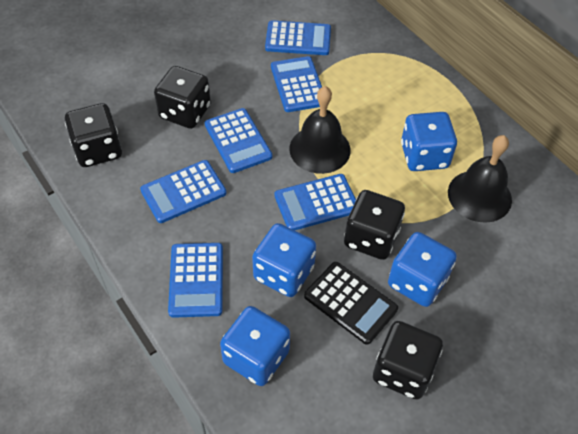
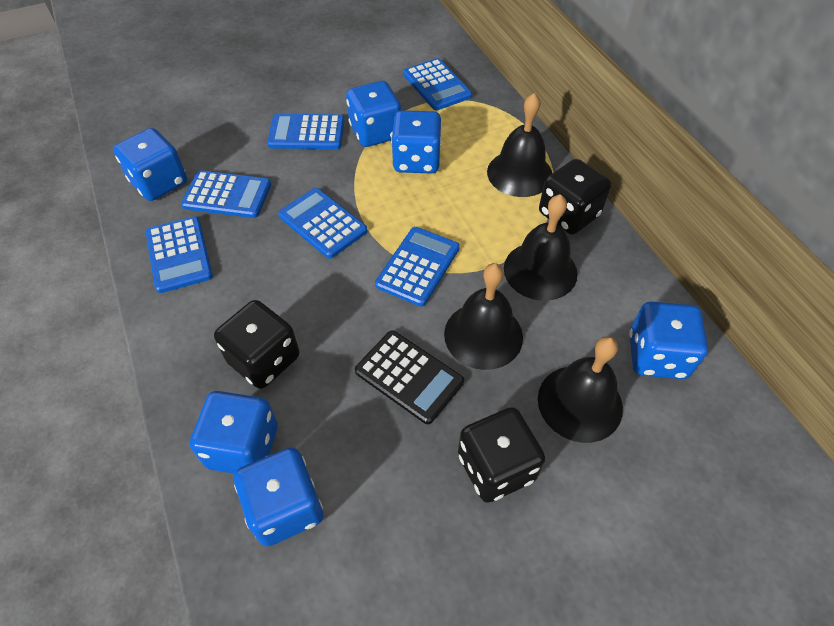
black bell: [289,86,351,174] [448,135,512,223] = 2 -> [444,263,523,370] [487,93,552,197] [504,194,578,301] [538,336,623,443] = 4
black dice: [65,103,122,167] [154,66,211,129] [344,190,405,260] [373,321,443,400] = 4 -> [214,300,299,389] [458,407,545,503] [539,159,611,235] = 3
blue dice: [220,306,290,386] [252,223,316,297] [388,232,457,307] [401,112,457,171] = 4 -> [113,128,187,201] [190,391,278,474] [234,447,323,546] [346,81,401,147] [391,110,442,174] [629,302,708,379] = 6

